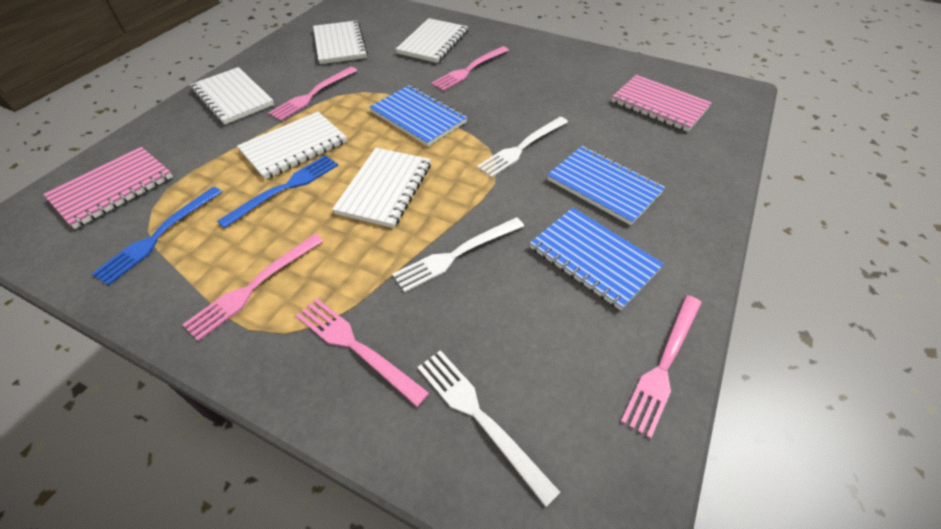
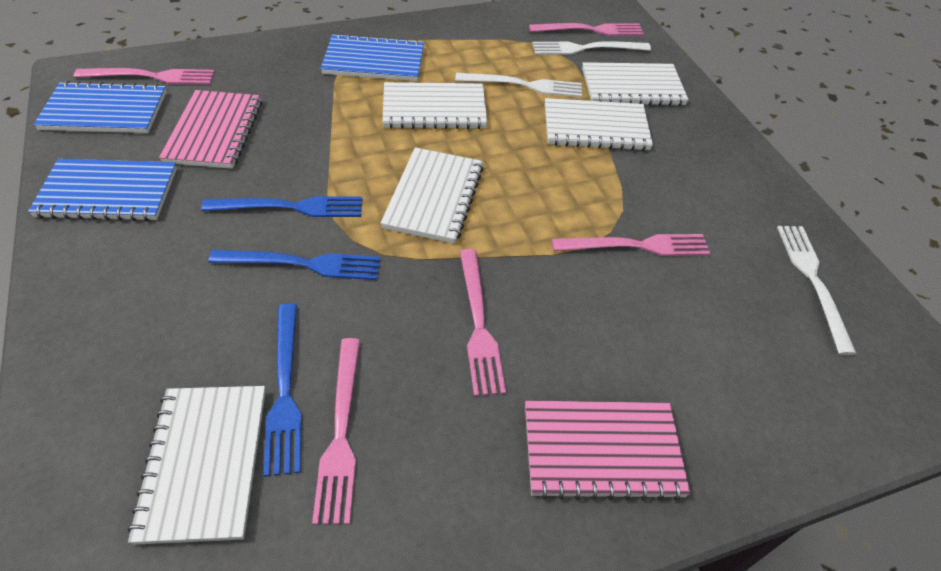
blue fork: [92,187,222,286] [217,155,338,229] = 2 -> [201,196,362,217] [208,250,380,280] [263,303,302,477] = 3

